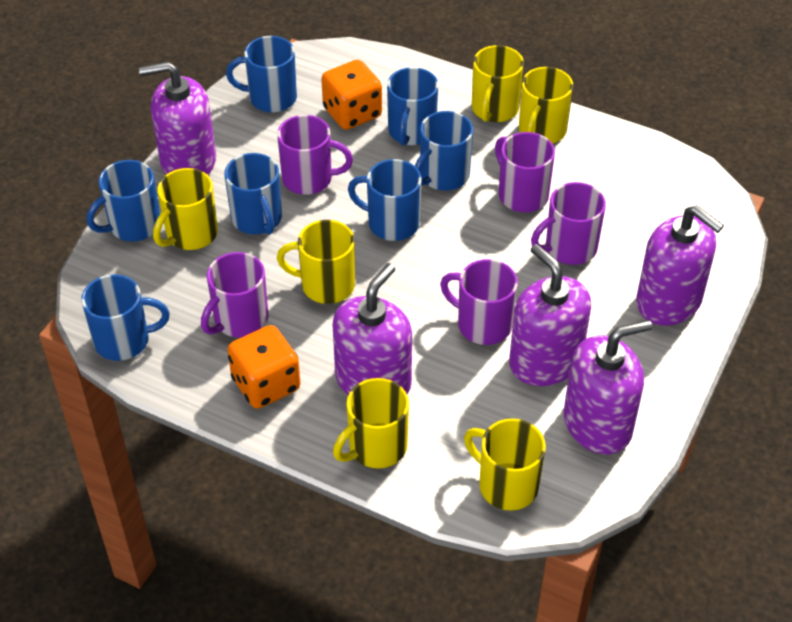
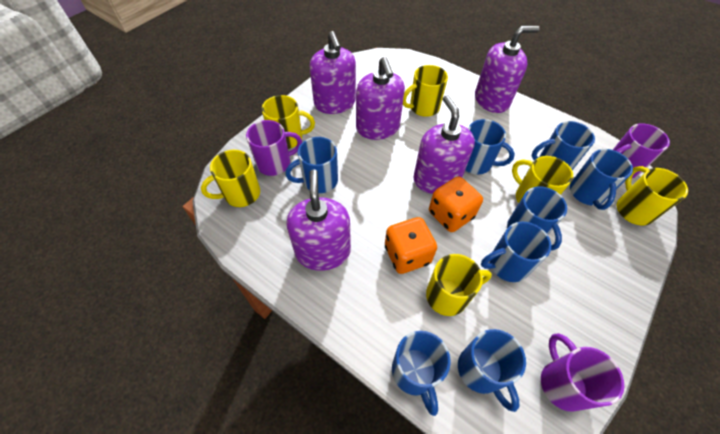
blue mug: [81,274,170,361] [87,160,160,242] [224,153,282,235] [226,36,297,112] [348,159,421,241] [387,67,439,146] [415,111,473,191] = 7 -> [285,137,338,193] [392,331,451,416] [458,329,526,412] [465,119,515,174] [481,222,551,282] [507,186,567,251] [532,121,595,170] [570,149,633,210] = 8
purple mug: [201,252,269,338] [277,115,353,195] [440,259,518,345] [495,132,555,212] [531,182,606,265] = 5 -> [246,120,302,176] [541,333,624,412] [613,123,670,178] = 3

